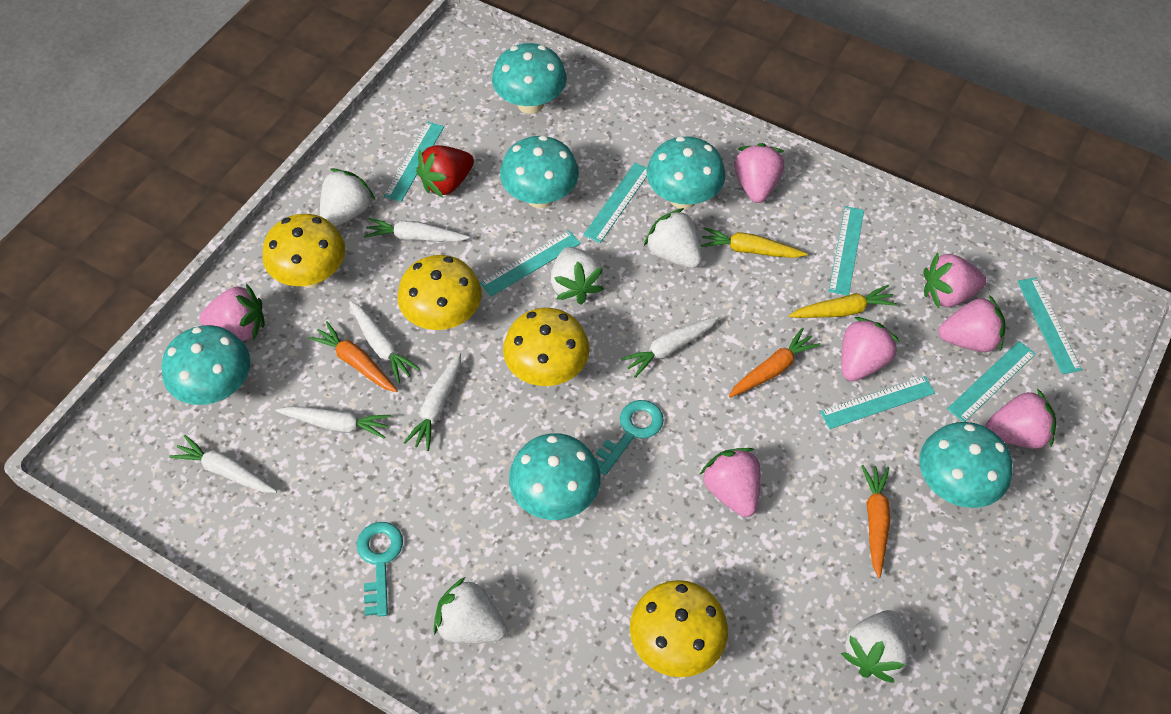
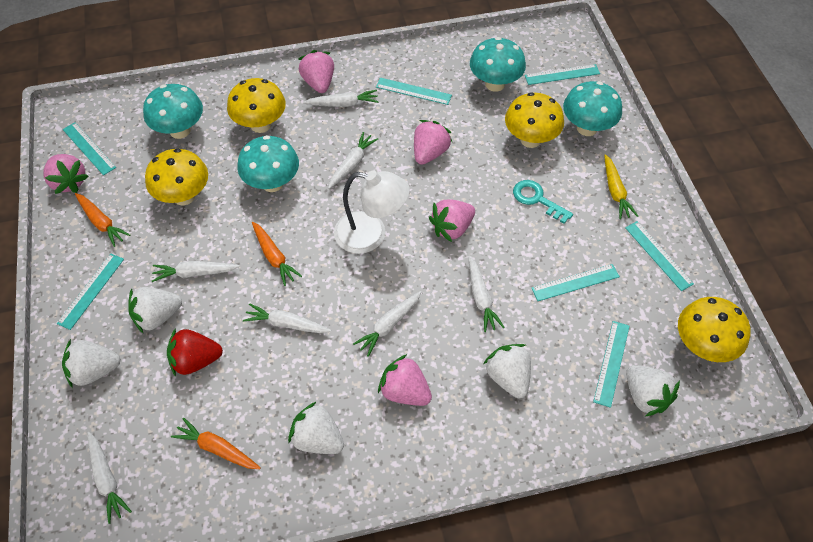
pink strawberry: [199,283,265,341] [700,448,761,517] [734,143,784,203] [841,317,900,381] [924,252,987,308] [938,295,1006,352] [985,389,1056,449] = 7 -> [44,154,89,194] [298,50,334,93] [378,354,432,406] [414,120,452,165] [429,199,475,242] = 5
turquoise key: [357,522,403,617] [595,400,664,475] = 2 -> [513,180,573,224] = 1
turquoise mushroom: [162,325,250,405] [492,43,567,114] [500,136,579,208] [509,433,601,520] [647,136,725,209] [919,422,1012,508] = 6 -> [143,84,203,139] [237,135,299,192] [470,37,526,92] [563,81,622,136] = 4
white carrot: [169,435,277,493] [276,406,391,439] [349,301,420,383] [364,218,470,242] [404,352,461,451] [621,316,719,378] = 6 -> [87,432,132,524] [152,261,240,282] [243,303,332,333] [303,90,379,107] [328,132,378,189] [353,291,421,357] [469,256,505,332] = 7
white lamp: none = 0 -> [334,170,410,254] = 1
yellow carrot: [700,227,807,258] [789,285,897,318] = 2 -> [604,154,638,219] = 1

